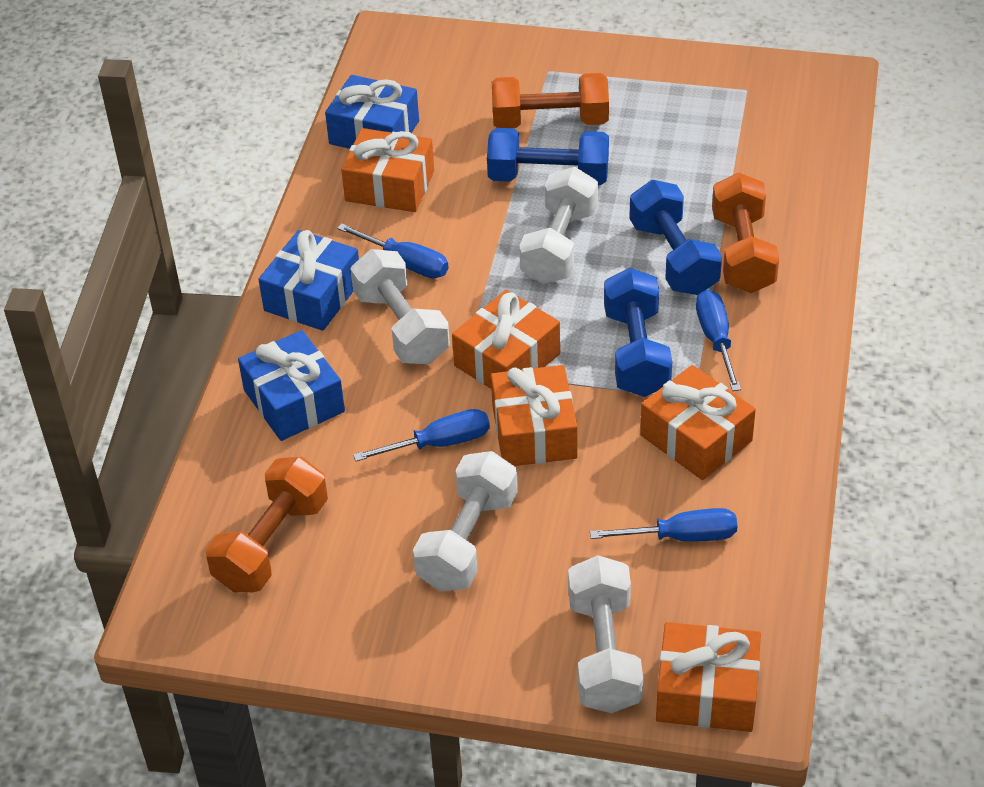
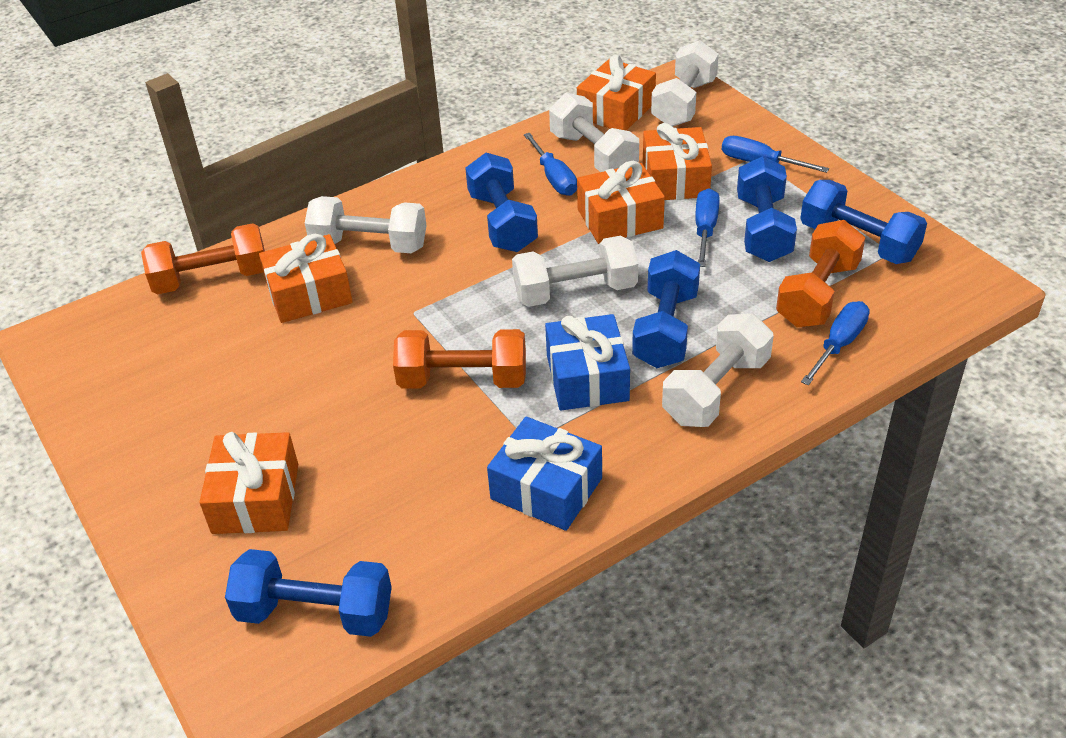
blue dumbbell: [487,128,609,185] [604,268,672,397] [629,180,722,295] = 3 -> [225,549,392,637] [465,153,538,252] [632,250,700,368] [737,156,797,262] [800,180,927,264] = 5
blue gift: [238,330,345,441] [258,230,359,331] [325,75,419,149] = 3 -> [487,417,602,531] [545,314,630,411] = 2
white dumbbell: [350,249,450,364] [413,451,518,591] [519,167,598,284] [568,555,643,713] = 4 -> [305,196,427,253] [512,236,638,307] [549,93,639,172] [651,40,719,126] [662,314,774,427] = 5

